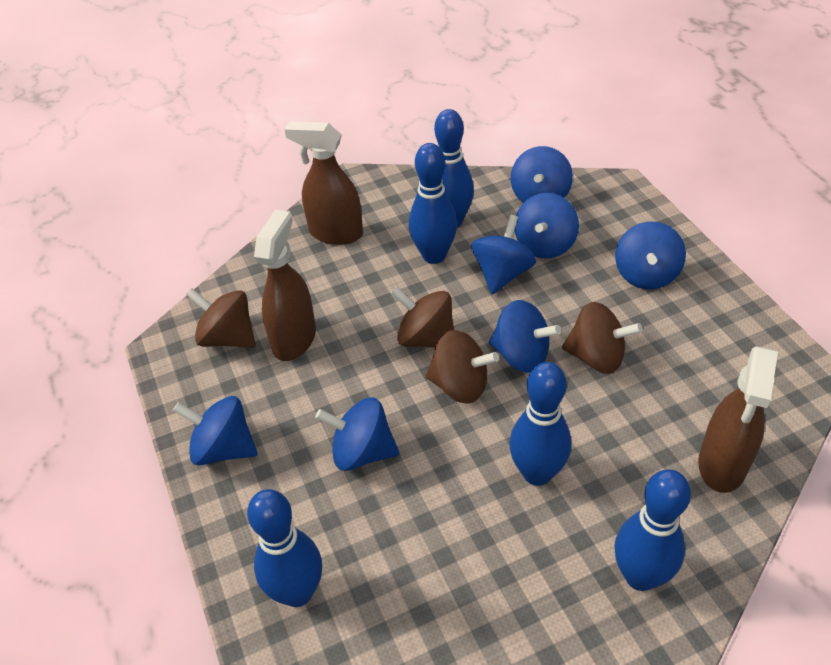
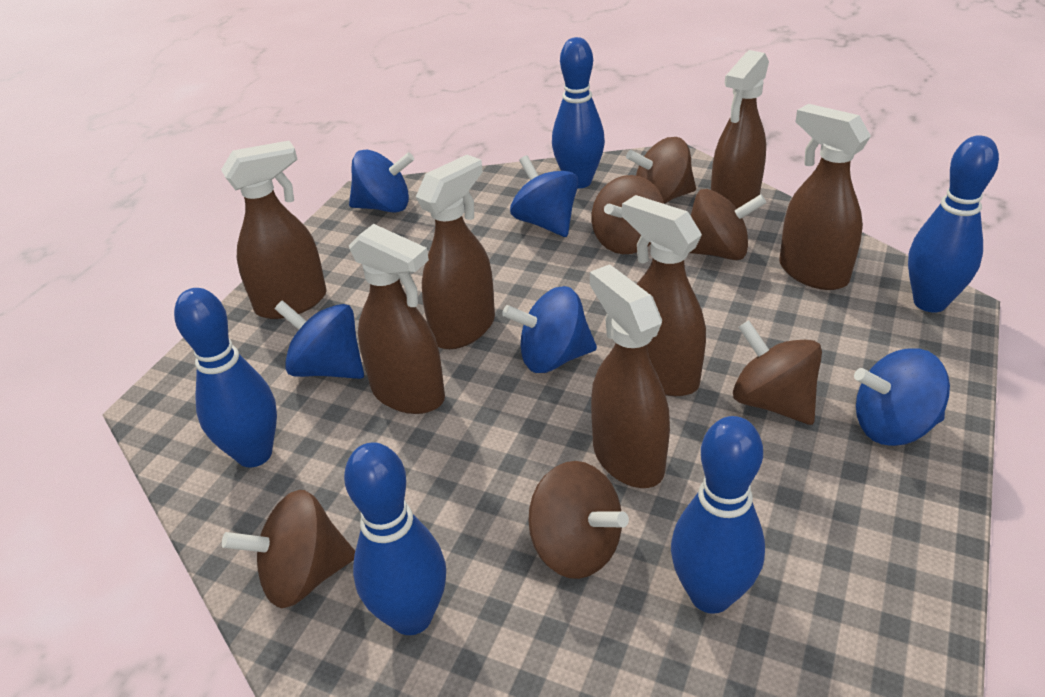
blue spinning top: [173,396,258,465] [315,397,399,471] [471,215,536,294] [489,300,561,372] [511,146,573,203] [515,193,579,259] [615,222,686,289] = 7 -> [275,300,364,379] [349,150,414,213] [502,286,597,373] [510,155,578,237] [854,348,950,446] = 5
brown spinning top: [186,288,256,348] [391,287,454,348] [425,330,499,404] [562,302,643,374] = 4 -> [222,490,355,608] [528,461,629,579] [592,175,664,254] [626,137,696,204] [689,189,766,260] [733,320,822,425] = 6
brown spray bottle: [254,210,316,361] [284,122,363,245] [698,346,778,493] = 3 -> [221,141,327,319] [349,224,445,414] [416,155,495,349] [590,264,670,488] [622,195,706,396] [711,50,769,209] [779,104,871,290] = 7

